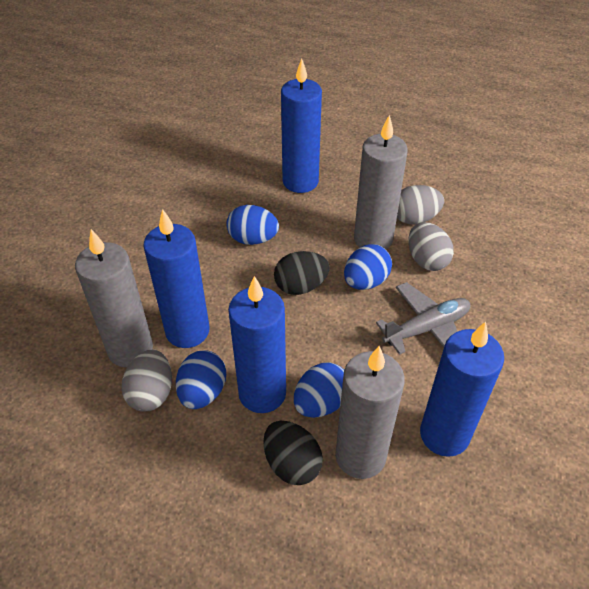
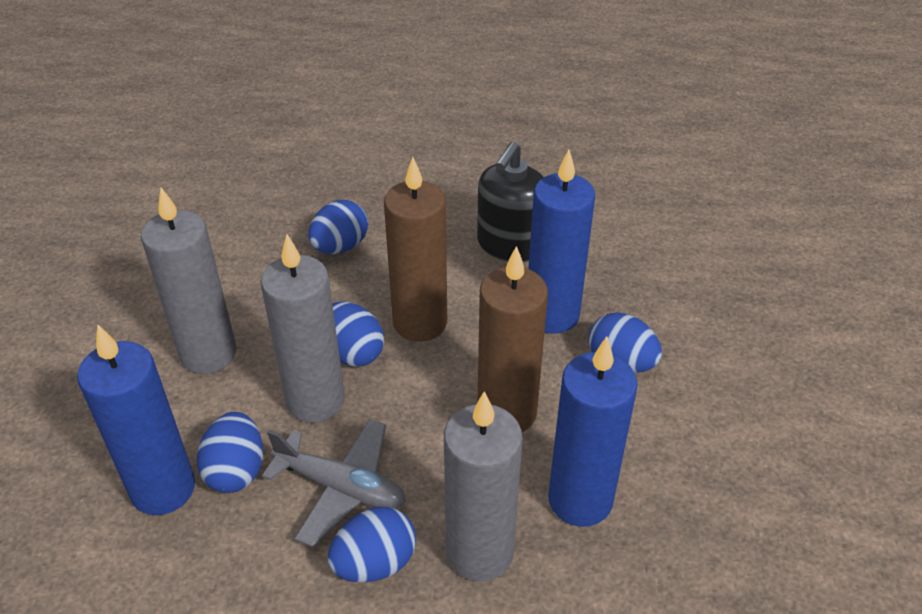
black egg: [263,421,323,485] [274,251,330,295] = 2 -> none = 0
black soap dispenser: none = 0 -> [477,142,544,262] = 1
blue candle: [143,209,210,348] [228,276,286,413] [281,59,322,193] [420,321,504,457] = 4 -> [77,325,195,515] [528,149,595,333] [548,336,637,527] = 3
blue egg: [176,350,226,409] [226,205,279,245] [294,362,344,418] [344,244,392,290] = 4 -> [197,412,263,493] [308,200,368,254] [328,506,416,583] [332,301,384,367] [588,312,662,373] = 5
brown candle: none = 0 -> [384,157,447,341] [478,246,548,432] = 2
grey egg: [122,350,172,412] [397,185,444,224] [408,222,454,271] = 3 -> none = 0

